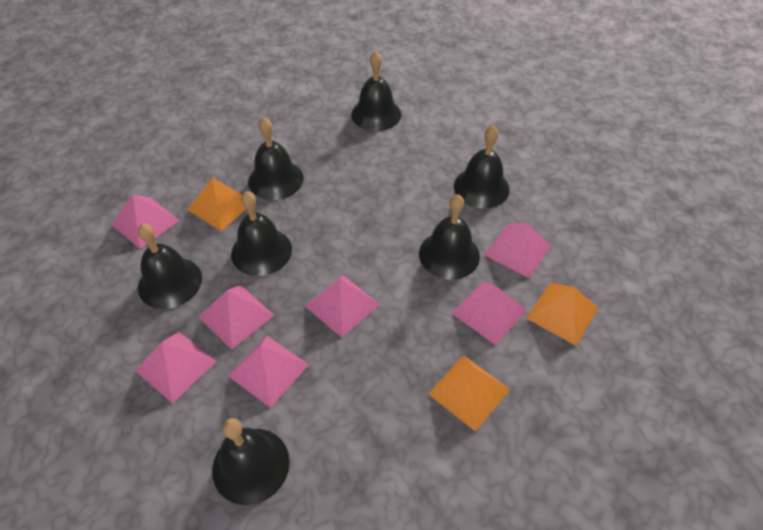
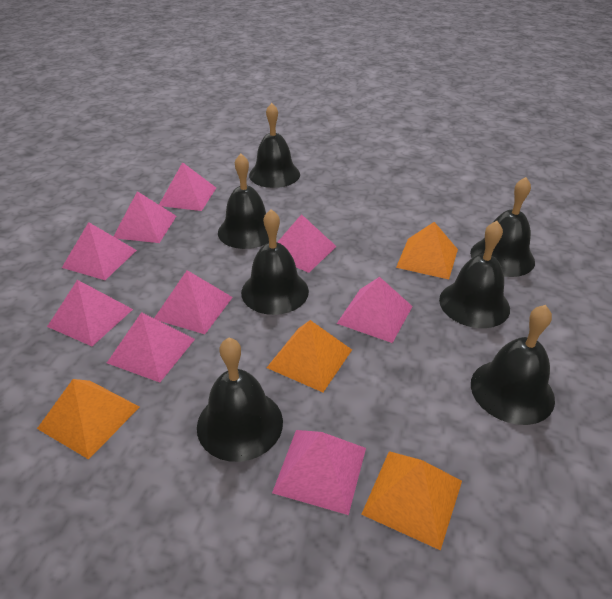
orange pyramid: [187,178,246,231] [428,355,510,432] [526,283,599,346] = 3 -> [37,379,139,459] [267,320,352,392] [361,451,462,551] [396,222,458,280] = 4
pink pyramid: [111,194,180,249] [135,332,216,404] [198,285,274,350] [228,336,309,408] [305,275,380,338] [452,281,527,345] [484,223,552,278] = 7 -> [47,280,133,346] [62,222,137,280] [107,312,195,382] [113,191,176,243] [154,270,233,334] [159,162,216,211] [272,430,366,515] [277,214,337,273] [337,277,413,343] = 9

